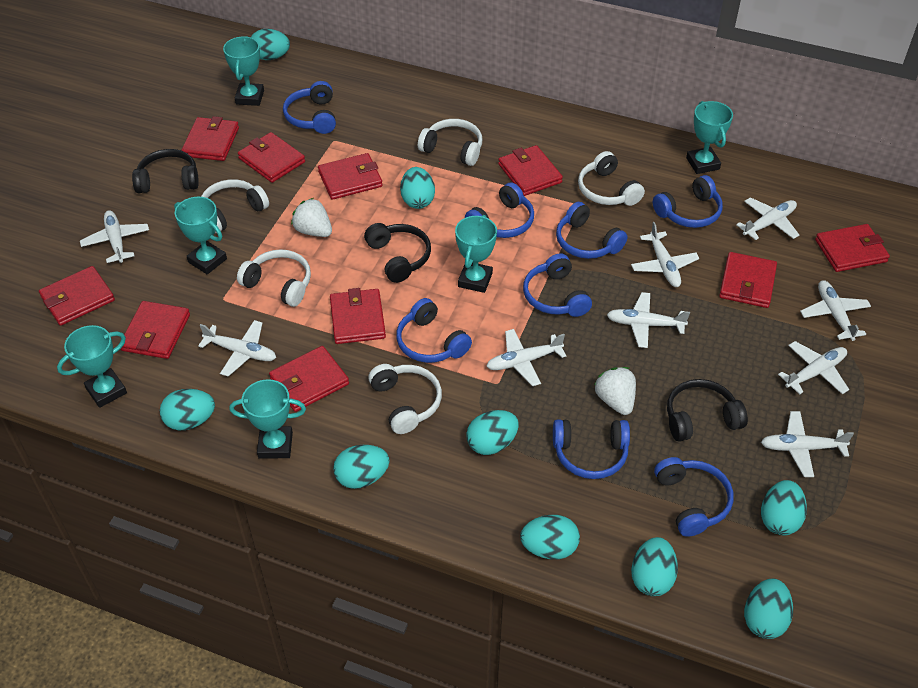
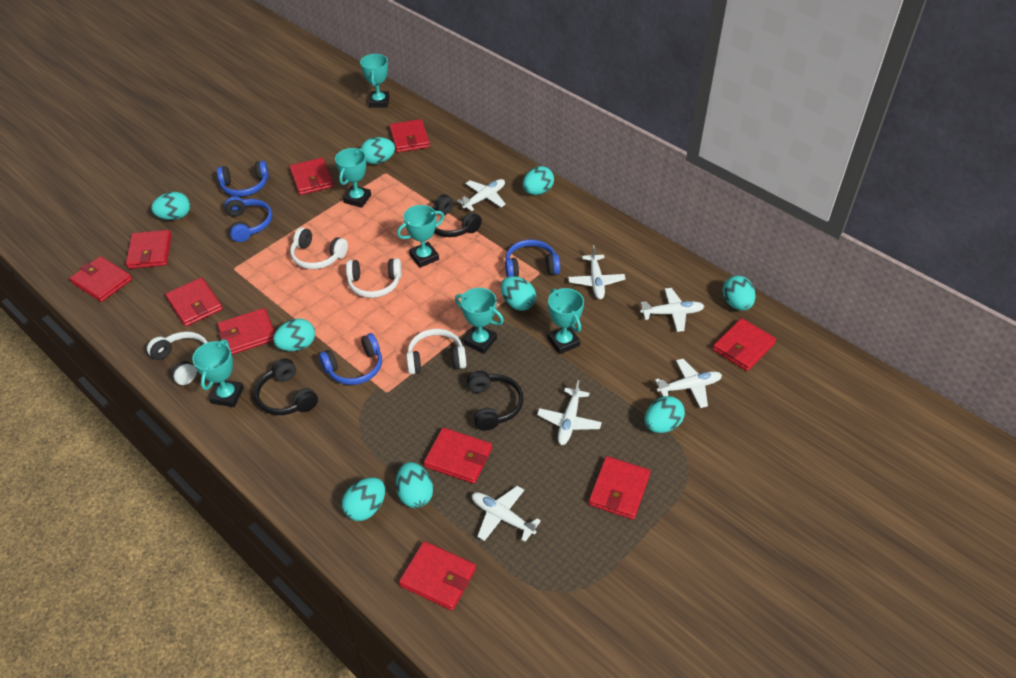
blue headphones: [283,81,336,134] [396,298,472,363] [465,182,534,238] [523,253,592,317] [553,419,630,479] [556,202,628,259] [653,175,723,228] [654,457,733,537] = 8 -> [217,161,269,197] [224,196,272,242] [319,333,382,385] [505,240,560,277] = 4
white headphones: [201,179,269,233] [237,249,311,307] [368,364,442,434] [418,119,482,166] [578,151,645,206] = 5 -> [147,332,208,385] [290,227,348,269] [346,258,402,298] [406,329,466,375] = 4
white plane: [80,210,149,263] [198,320,276,377] [486,329,566,386] [607,292,690,348] [631,222,699,287] [736,197,799,240] [761,411,854,477] [778,341,849,395] [800,280,871,341] = 9 -> [457,179,506,211] [472,486,541,542] [537,380,602,445] [568,245,625,299] [640,288,704,332] [655,359,722,408] = 6
white strawberry: [291,198,332,237] [594,367,636,415] = 2 -> none = 0

